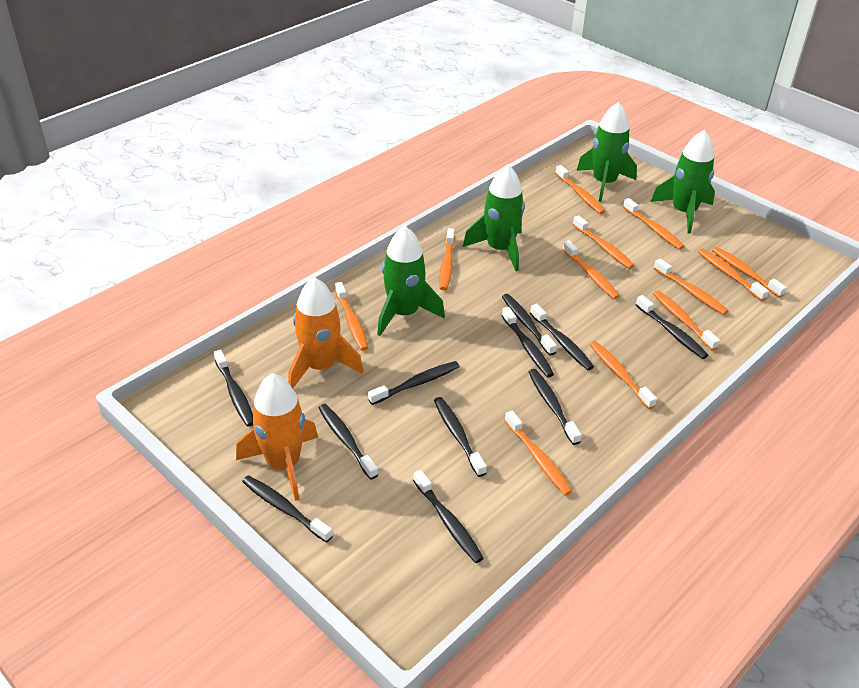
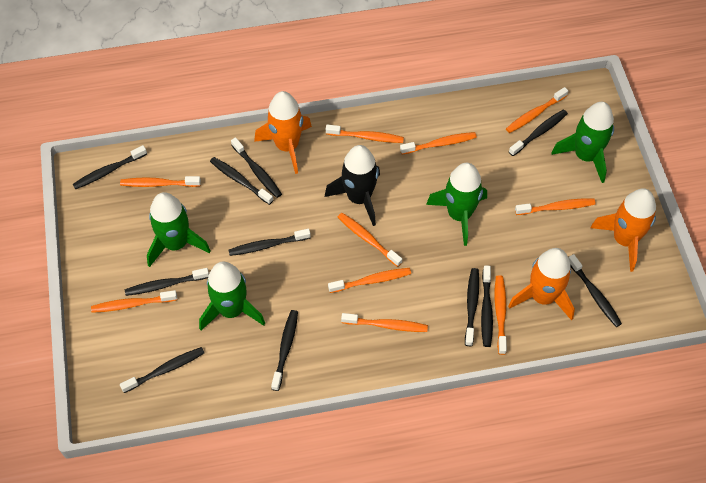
black rocket: none = 0 -> [325,145,380,226] = 1
orange rocket: [236,373,318,501] [288,277,364,388] = 2 -> [254,91,312,174] [508,248,575,321] [590,188,656,272] = 3
orange toothbrush: [335,282,369,351] [439,228,455,291] [504,410,572,496] [555,165,606,214] [562,240,620,299] [573,215,634,269] [590,341,657,409] [623,198,685,250] [653,290,720,351] [654,259,728,315] [698,249,769,301] [712,247,787,298] = 12 -> [91,290,177,313] [120,176,201,187] [326,124,404,143] [328,268,411,293] [338,213,402,267] [341,313,428,332] [400,132,477,154] [495,275,507,355] [506,87,568,133] [515,198,596,215] = 10

